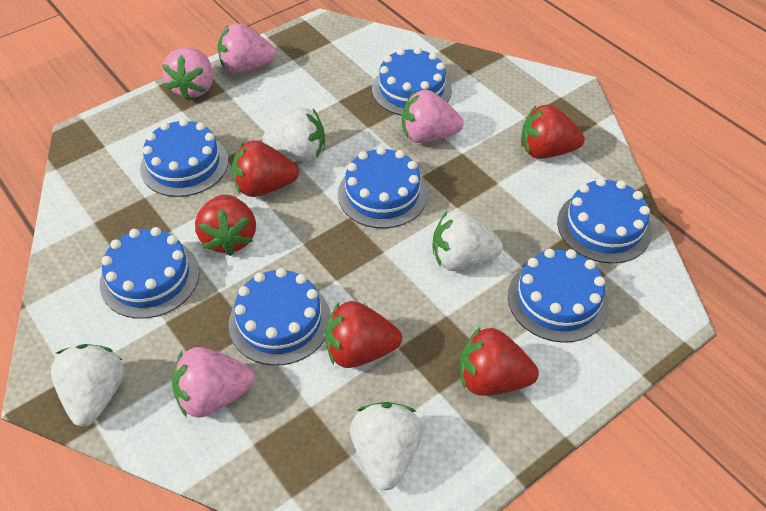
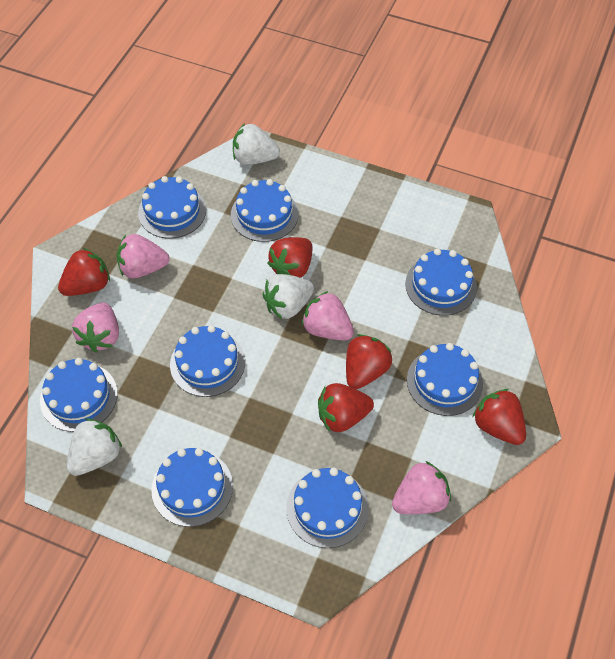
blue cake: [100,227,199,319] [140,118,228,197] [228,268,331,366] [338,146,428,228] [372,47,452,116] [508,248,609,343] [557,178,652,264] = 7 -> [40,358,118,432] [138,176,206,239] [151,448,233,527] [170,325,245,397] [231,179,298,242] [286,467,369,548] [405,248,477,316] [407,343,483,416] = 8
white strawberry: [51,344,124,427] [262,107,325,162] [350,402,423,491] [432,210,503,271] = 4 -> [67,418,122,476] [233,123,280,165] [263,274,314,319] = 3

